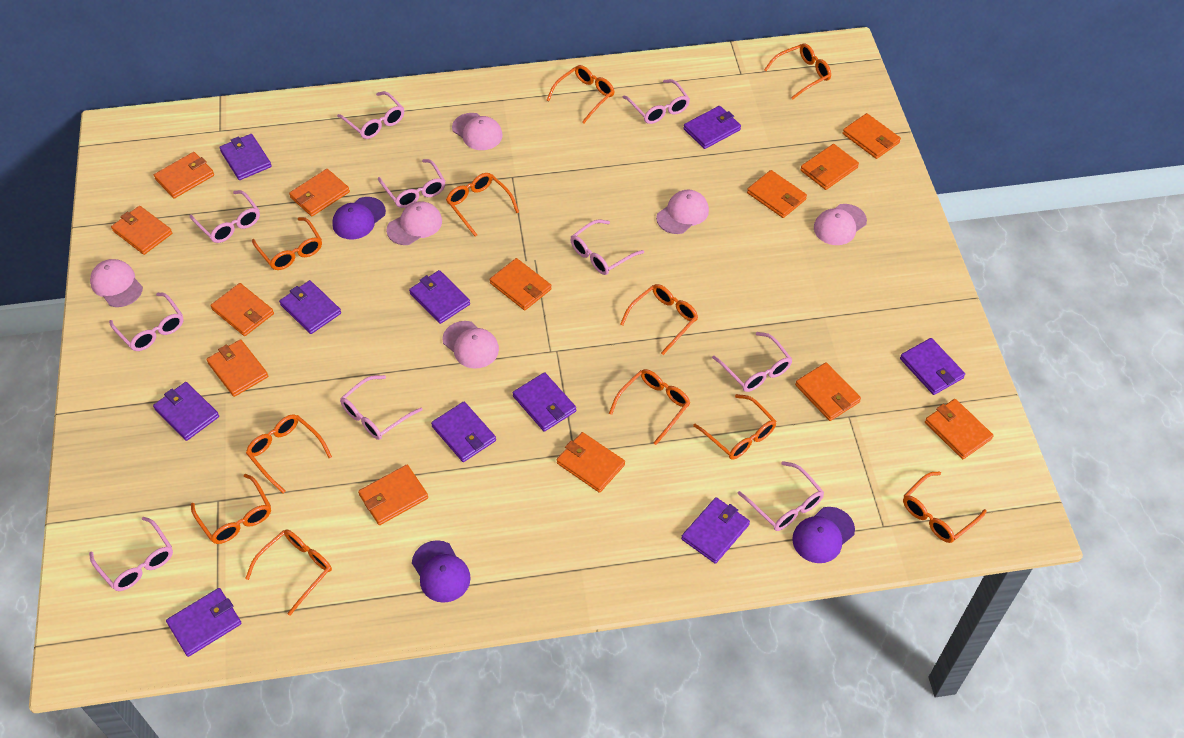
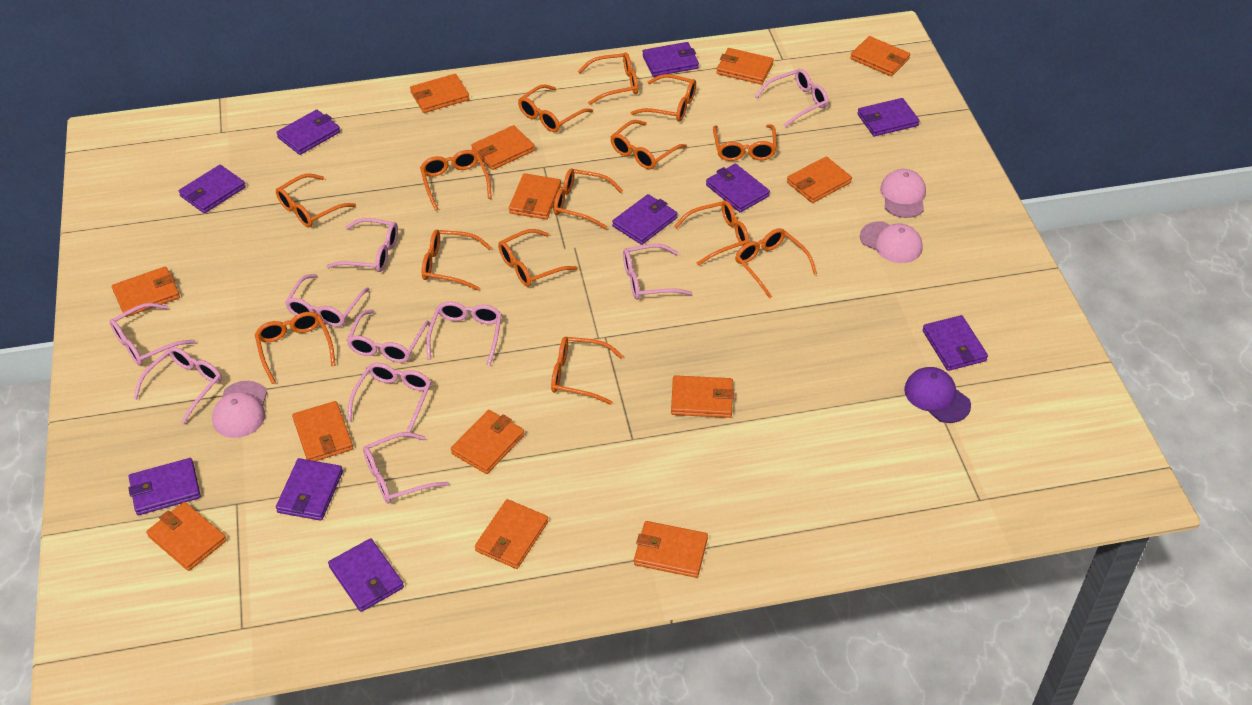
orange glasses: [191,474,271,544] [245,529,332,616] [246,414,332,493] [252,217,322,270] [446,173,519,237] [547,65,614,123] [609,369,690,445] [620,284,698,355] [693,394,777,460] [764,43,831,100] [903,471,987,543] = 11 -> [255,312,336,384] [276,173,356,227] [420,150,492,211] [422,230,492,290] [498,229,578,287] [518,84,593,132] [551,337,623,405] [554,169,623,229] [578,52,638,105] [611,120,687,170] [631,74,696,122] [674,201,749,266] [713,124,777,161] [735,228,817,299] = 14
pink cap: [90,259,143,307] [386,201,442,245] [442,321,499,369] [452,113,503,150] [656,190,709,234] [814,204,867,245] = 6 -> [212,381,267,438] [860,221,923,263] [880,169,926,218] = 3
purple cap: [332,197,386,239] [412,540,471,603] [792,507,855,563] = 3 -> [904,367,971,423] = 1

